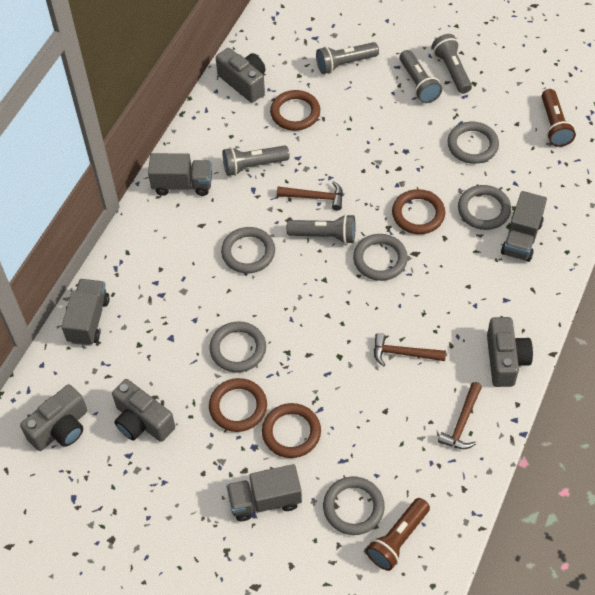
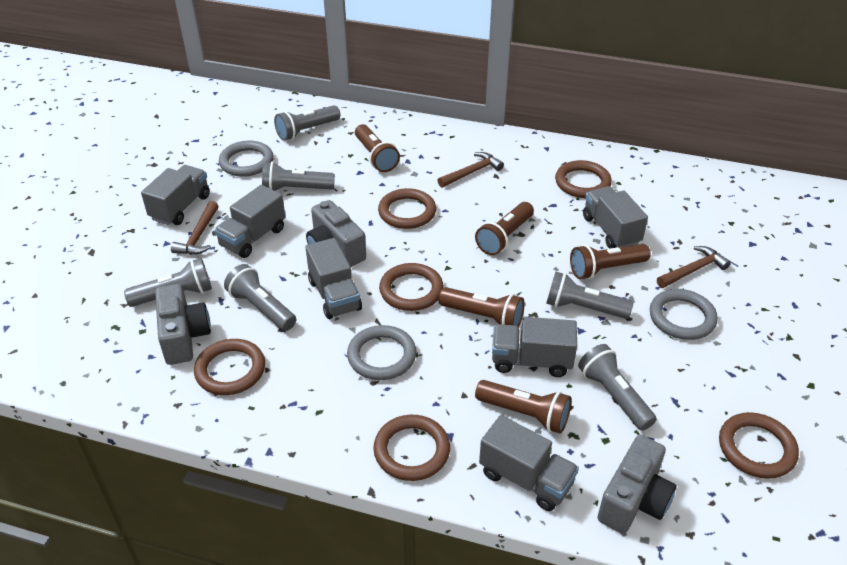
brown flashlight: [366,498,430,571] [542,89,576,147] = 2 -> [355,124,400,172] [439,287,525,327] [475,202,534,255] [475,380,572,434] [570,244,651,279] = 5
brown ring: [209,378,267,432] [262,403,321,458] [270,90,320,131] [392,189,445,234] = 4 -> [194,339,265,395] [373,415,450,481] [378,188,436,229] [379,263,444,311] [555,160,612,198] [719,412,799,479] = 6
grey camera: [20,384,87,451] [112,379,175,442] [216,48,265,103] [487,317,533,387] = 4 -> [155,284,211,365] [306,200,366,267] [598,435,677,534] = 3
grey flashlight: [223,146,290,176] [287,214,355,244] [316,42,379,74] [400,50,442,103] [432,34,472,94] = 5 -> [124,258,212,307] [224,264,296,331] [262,161,335,191] [274,105,340,141] [546,271,634,319] [578,344,657,431] = 6
grey ring: [209,321,266,372] [221,227,275,273] [323,477,385,535] [353,234,408,281] [447,122,499,164] [458,185,511,230] = 6 -> [219,141,274,177] [347,325,417,380] [650,289,718,340] = 3
grey truck: [61,279,110,346] [148,153,212,196] [226,464,302,521] [501,191,547,262] = 4 -> [141,165,210,225] [214,185,285,258] [305,238,362,319] [479,415,579,511] [492,317,577,377] [583,186,648,249] = 6

